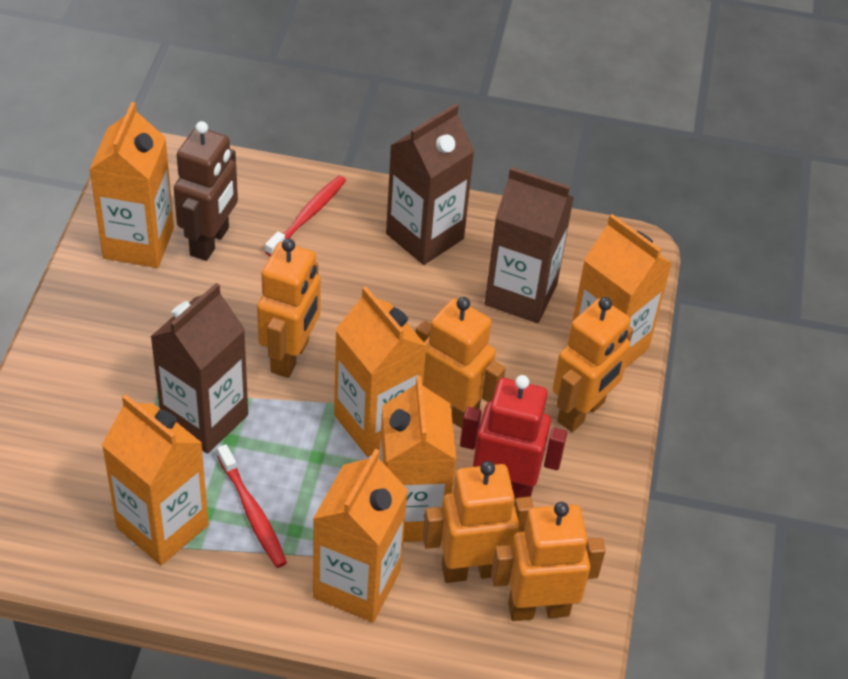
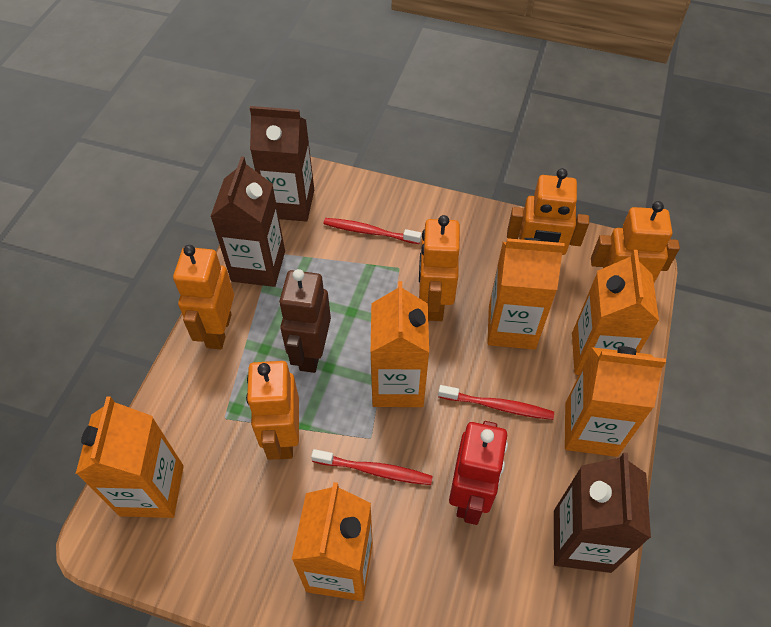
red toothbrush: [217,444,287,568] [265,176,346,256] = 2 -> [311,449,433,485] [323,218,422,244] [438,385,554,420] = 3

